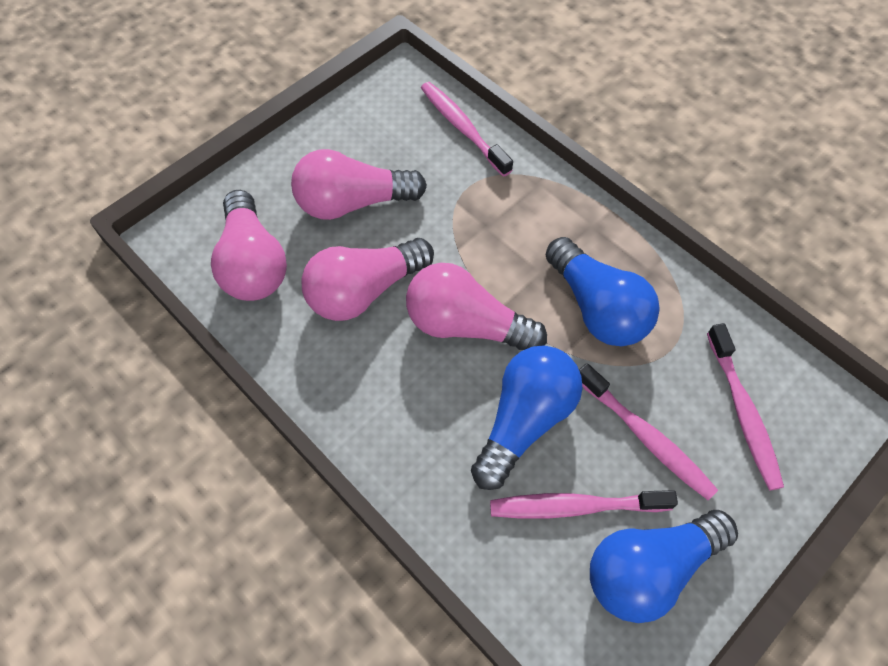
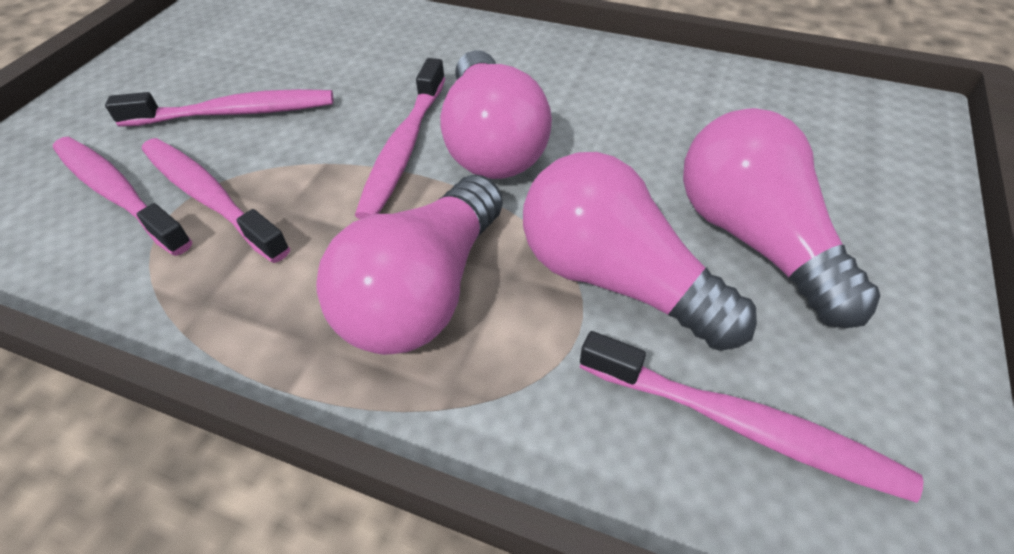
blue light bulb: [471,345,583,490] [546,237,659,346] [590,510,738,623] = 3 -> none = 0
pink toothbrush: [421,82,513,177] [490,490,678,519] [579,363,718,500] [707,323,784,491] = 4 -> [53,137,192,256] [105,89,333,127] [142,138,290,263] [355,58,445,219] [580,331,923,503] = 5

